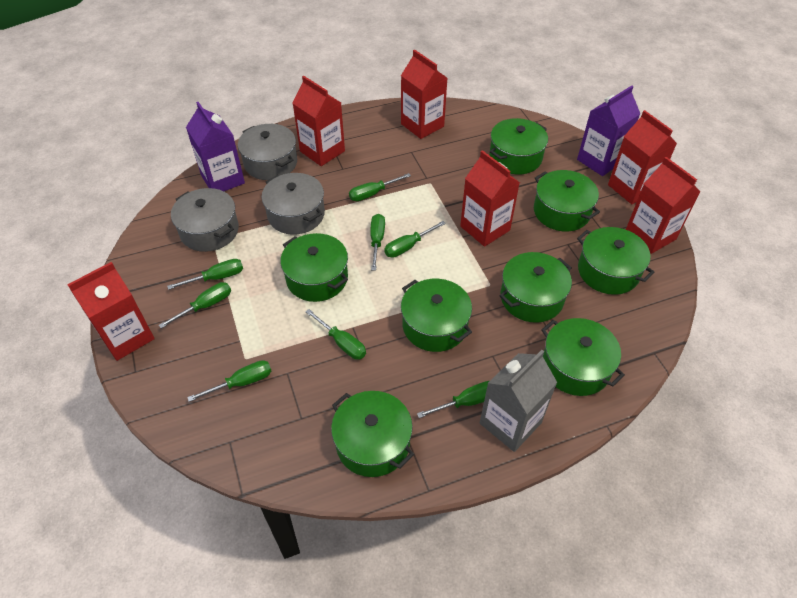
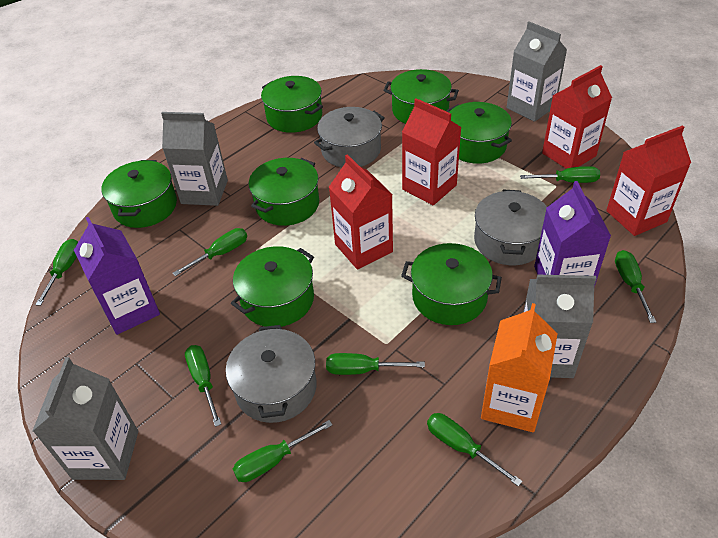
green pot: [280,233,348,302] [331,391,414,477] [401,279,472,352] [489,118,548,174] [500,252,572,323] [534,170,600,231] [541,318,625,396] [577,227,654,295] = 8 -> [102,160,177,228] [231,246,314,327] [249,158,319,226] [261,76,323,133] [383,69,459,124] [401,243,502,325] [446,102,512,164] = 7
grey carton: [480,350,557,452] = 1 -> [33,357,138,480] [161,112,228,206] [507,21,567,122] [523,275,597,378] = 4
orange carton: none = 0 -> [481,303,558,432] = 1
red carton: [67,262,155,361] [293,76,345,166] [401,50,447,139] [460,150,520,247] [608,110,677,204] [626,157,700,254] = 6 -> [329,154,393,269] [402,98,462,205] [542,65,612,169] [606,125,691,236] = 4

